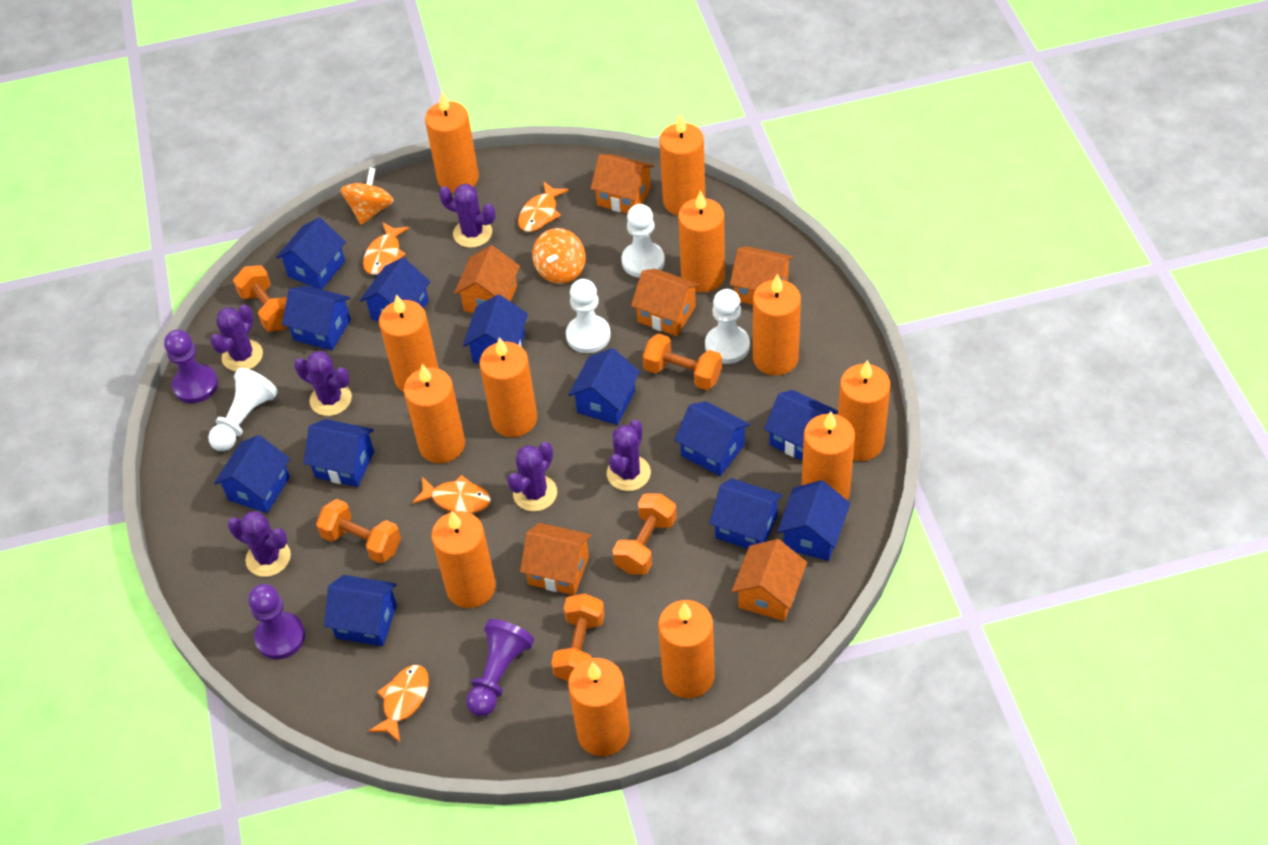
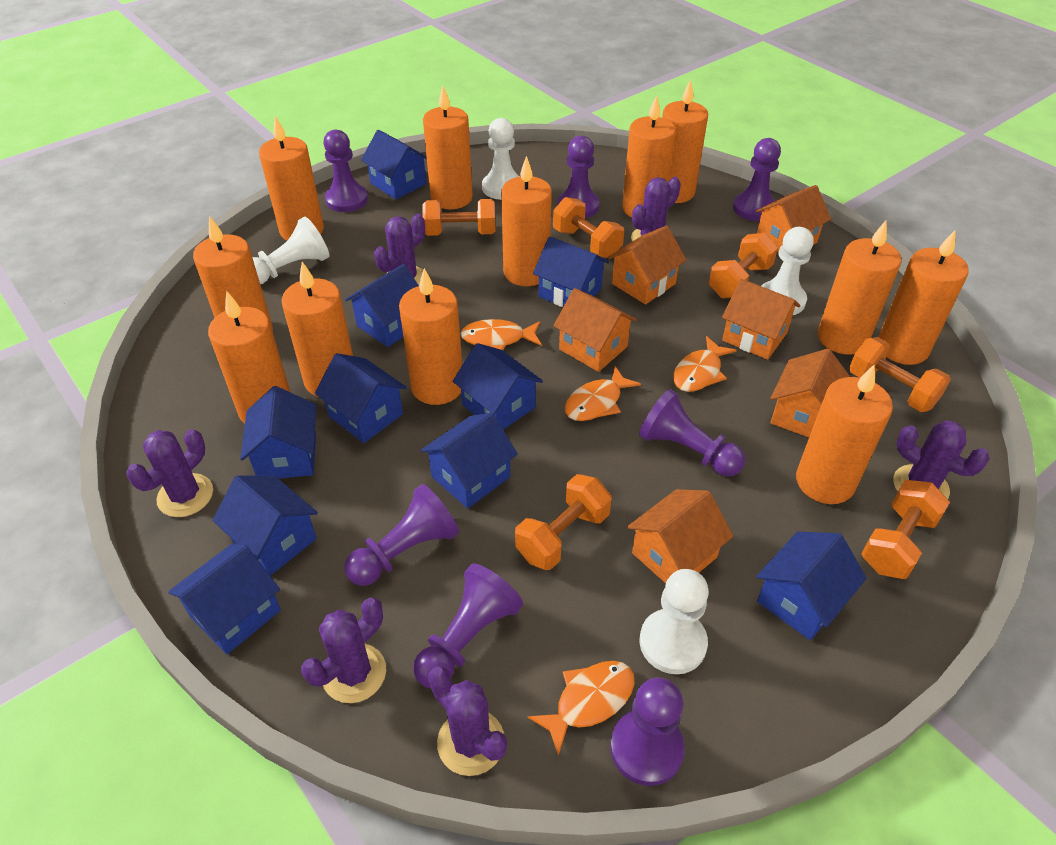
blue house: [214,435,290,513] [276,217,346,290] [282,286,351,350] [304,419,374,487] [324,575,397,646] [360,258,430,322] [463,294,528,364] [568,348,640,425] [674,401,750,476] [709,478,783,549] [764,390,838,461] [777,480,850,561] = 12 -> [168,544,281,654] [212,475,318,576] [240,386,316,479] [315,353,407,443] [345,264,419,347] [361,130,427,200] [421,413,518,509] [453,343,543,430] [533,236,609,307] [756,532,867,640] = 10
orange dumbbell: [233,265,287,332] [316,499,401,564] [551,593,605,682] [612,493,677,575] [643,333,722,390] = 5 -> [422,199,495,236] [515,474,612,570] [553,197,624,258] [709,233,778,298] [849,337,951,412] [861,480,950,579] = 6
orange spinning top: [340,167,394,225] [532,228,585,284] = 2 -> none = 0
purple pawn: [164,330,218,403] [248,584,305,659] [466,619,534,716] = 3 -> [323,129,368,212] [344,484,459,586] [413,563,523,688] [557,136,599,218] [610,677,685,786] [639,389,745,476] [733,138,781,221] = 7

